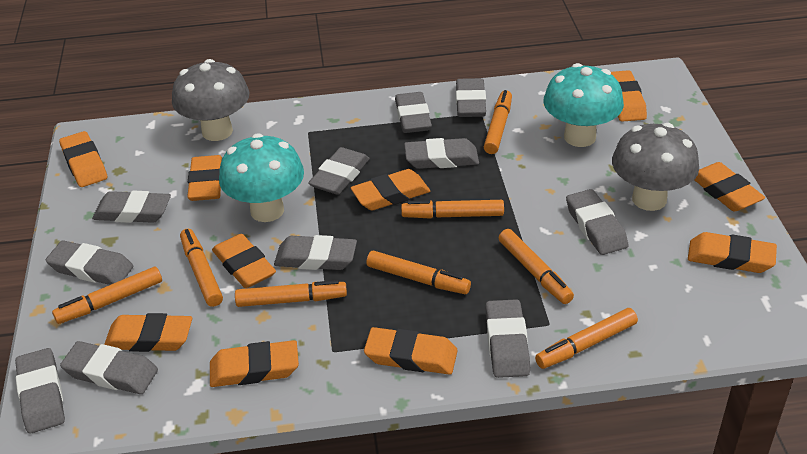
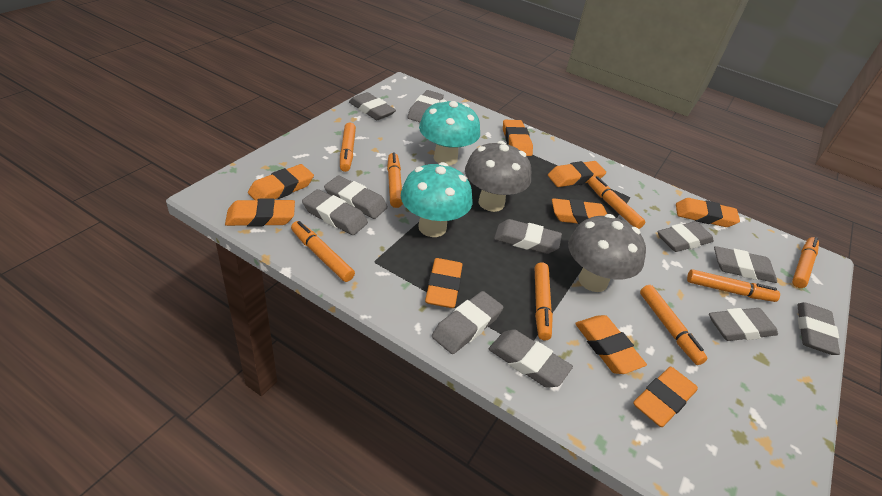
orange eraser: [59,131,107,187] [104,313,192,352] [187,155,222,201] [210,340,299,387] [212,234,276,288] [351,169,430,210] [364,327,458,375] [611,70,647,122] [688,232,777,273] [695,162,765,212] = 10 -> [225,199,295,227] [248,164,314,200] [425,258,462,308] [503,120,533,156] [548,161,606,187] [552,198,607,224] [575,315,647,374] [633,367,698,427] [676,198,740,227] = 9

